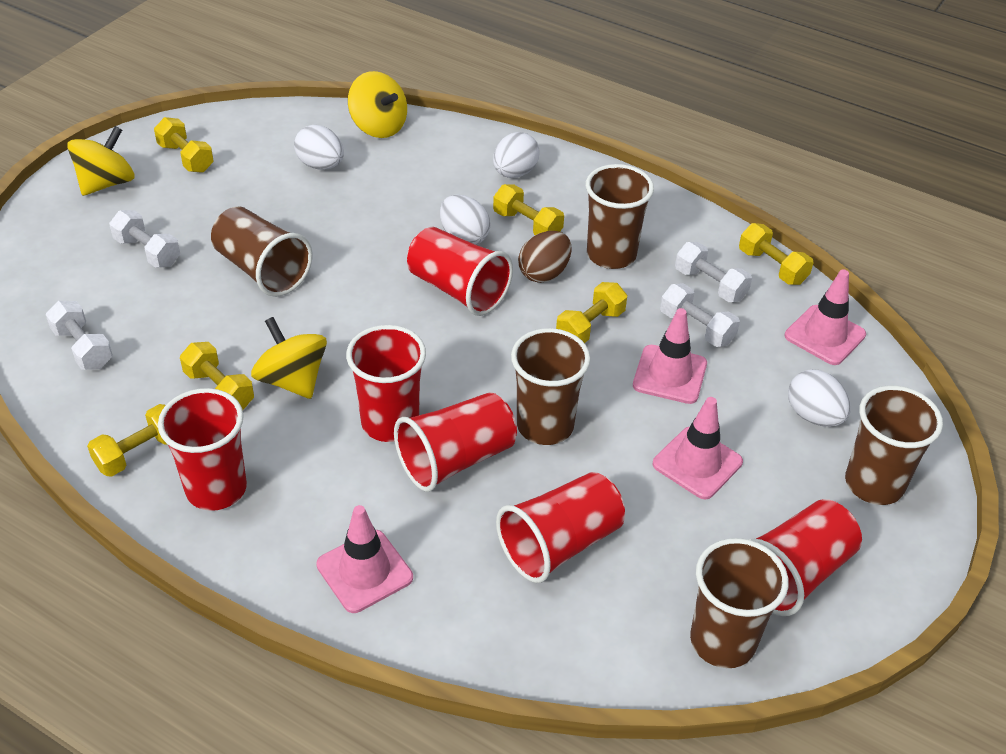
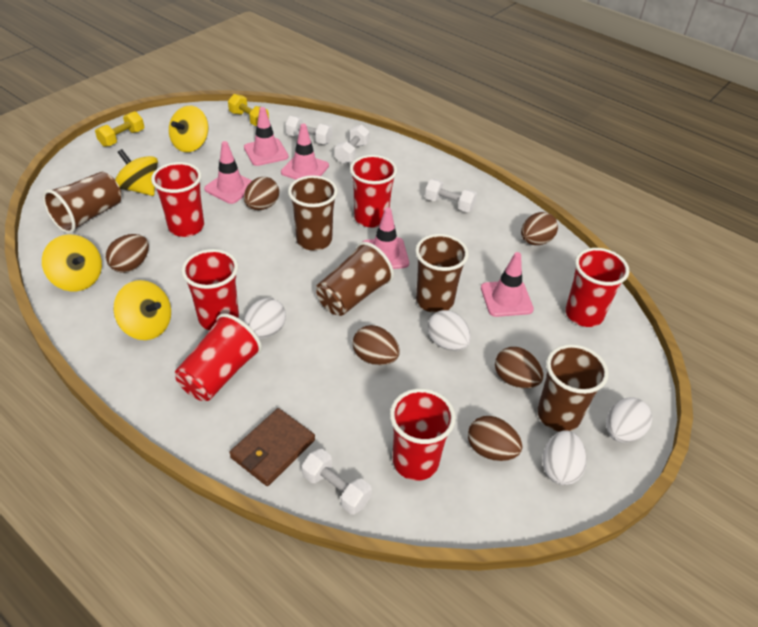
brown egg: [518,231,571,283] = 1 -> [106,234,149,273] [244,177,279,210] [353,325,400,365] [468,416,522,461] [495,347,543,388] [521,212,558,245] = 6
brown wallet: none = 0 -> [229,408,315,486] = 1
pink traffic cone: [316,505,413,613] [633,308,707,404] [653,397,743,499] [785,269,866,365] = 4 -> [204,141,252,204] [244,107,289,166] [281,124,329,180] [363,208,409,269] [481,252,534,317] = 5
yellow dumbbell: [87,404,168,477] [154,117,214,173] [180,342,254,410] [493,184,564,235] [556,282,627,343] [739,223,814,285] = 6 -> [95,111,144,147] [228,94,269,126] = 2
yellow spinning top: [67,126,135,196] [251,317,327,399] [348,71,407,138] = 3 -> [42,234,102,291] [113,280,171,340] [115,149,158,196] [169,106,208,152] = 4

